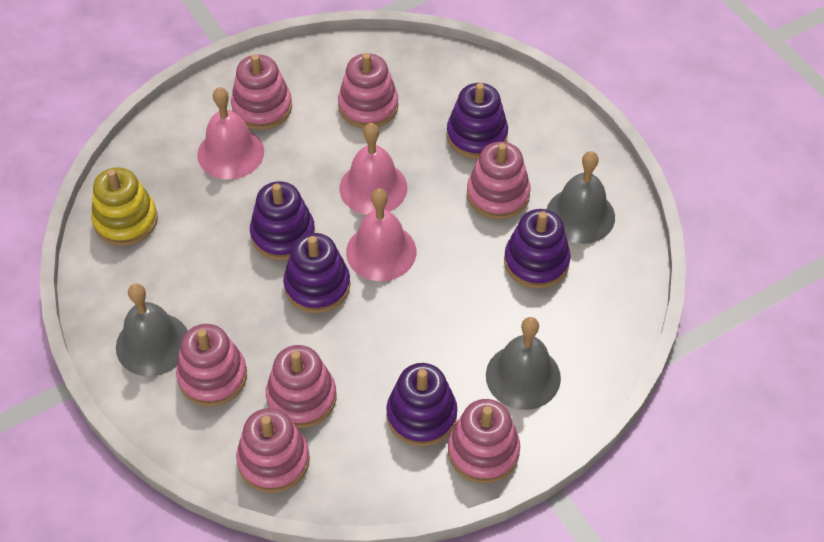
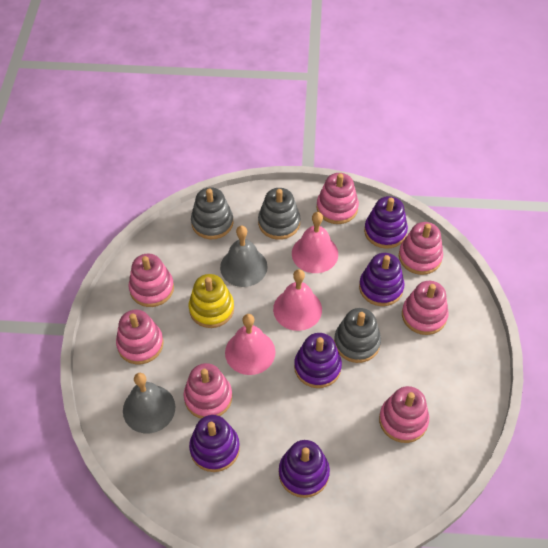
grey bell: [116,283,188,376] [486,317,561,410] [546,151,615,244] = 3 -> [123,373,175,433] [220,226,268,287] = 2
grey stacking toy: none = 0 -> [191,187,233,239] [258,188,301,240] [334,308,381,363] = 3

